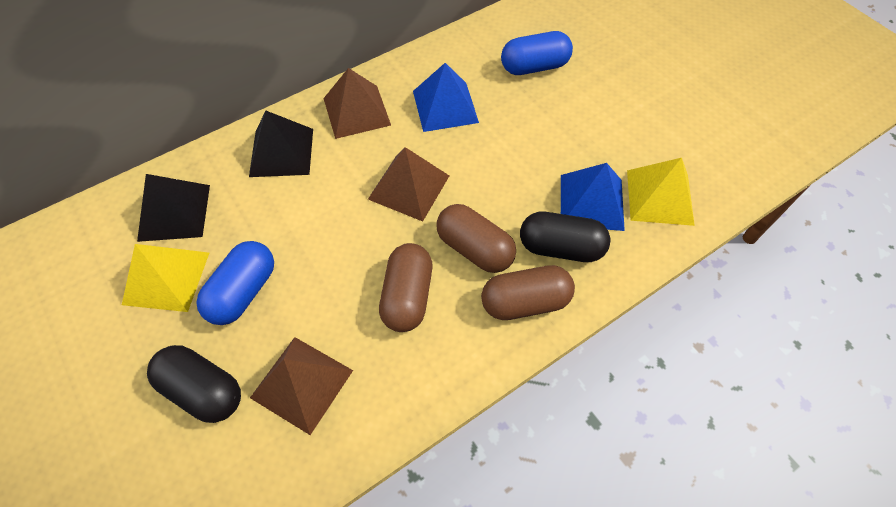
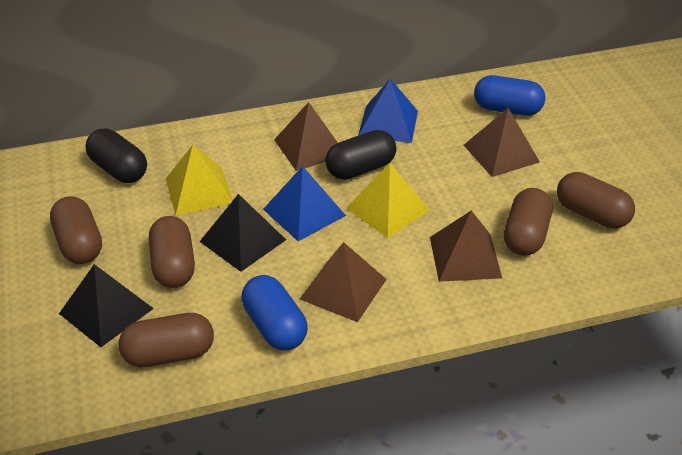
brown capsule: [379,243,432,332] [436,204,516,273] [481,265,575,320] = 3 -> [50,196,102,264] [119,313,214,367] [149,216,195,288] [504,188,553,256] [557,172,635,229] = 5
brown pyramid: [250,337,353,435] [323,68,391,139] [368,147,449,221] = 3 -> [274,102,338,171] [300,242,387,322] [430,210,502,282] [464,108,540,177] = 4

